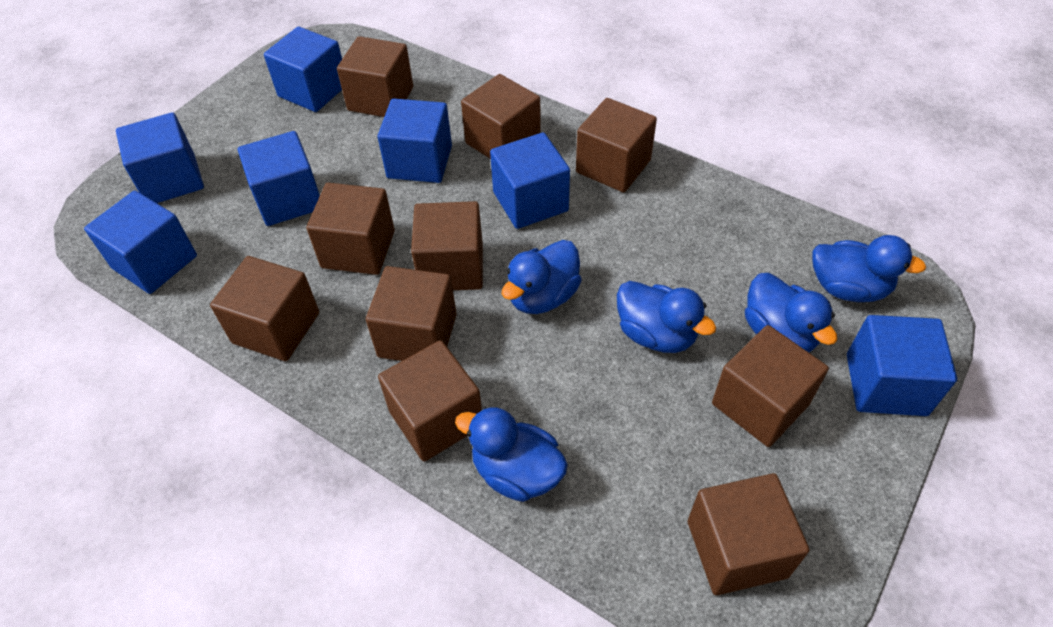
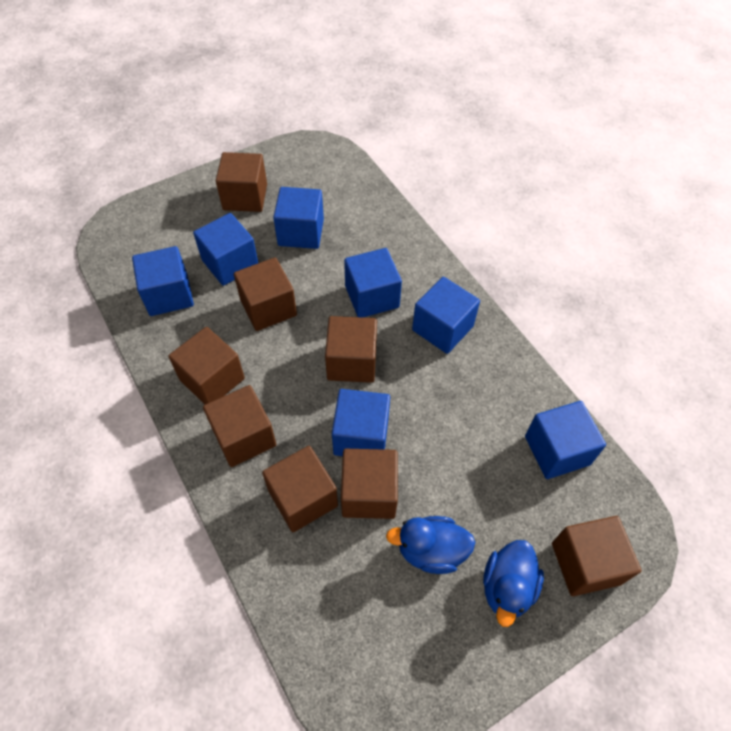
blue duck: [455,407,568,502] [502,240,582,314] [617,281,716,353] [745,273,837,352] [812,235,926,302] = 5 -> [386,516,475,574] [483,540,544,627] = 2
brown cube: [210,256,319,361] [306,183,395,275] [337,36,413,117] [366,266,457,361] [378,340,482,462] [411,201,483,290] [461,74,541,159] [576,98,657,193] [687,473,809,595] [712,325,829,447] = 10 -> [168,327,245,404] [203,385,276,467] [216,152,267,212] [234,257,297,331] [262,446,338,532] [325,316,377,383] [341,449,398,519] [552,516,642,596] = 8

